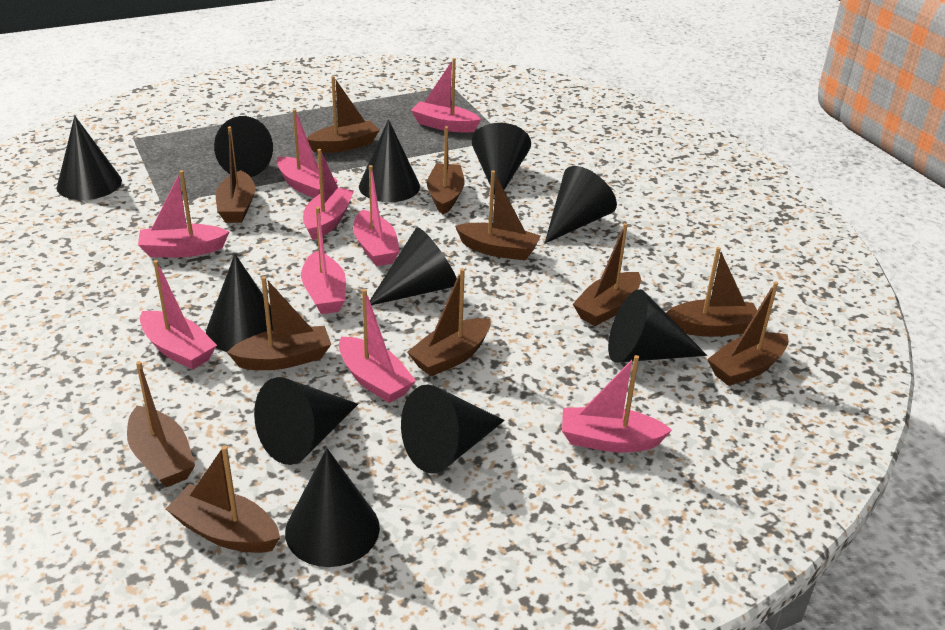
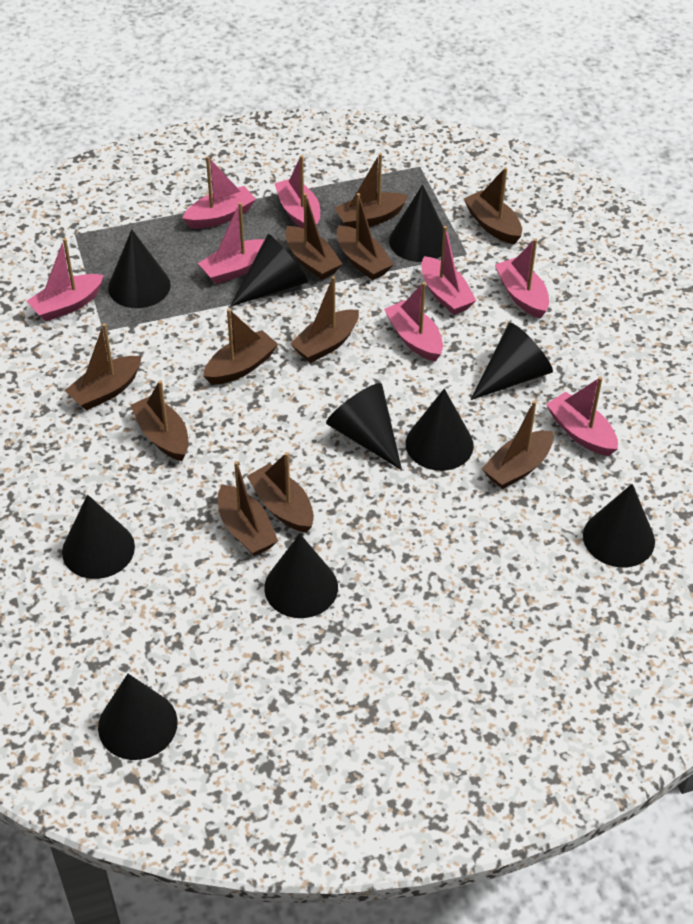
black cone: [57,116,122,200] [206,254,273,352] [214,116,273,177] [254,377,358,465] [285,448,380,567] [359,119,420,202] [370,227,457,305] [401,384,505,473] [472,123,531,195] [545,166,617,243] [608,289,707,363] = 11 -> [62,495,135,579] [98,674,178,760] [108,229,171,308] [230,234,308,307] [264,534,338,618] [326,383,402,470] [389,184,444,262] [406,389,474,471] [471,323,553,400] [583,484,655,567] = 10
pink boat: [138,170,229,257] [140,260,217,370] [276,109,338,198] [301,207,346,314] [303,149,354,240] [339,289,416,403] [353,165,400,266] [411,58,481,133] [562,355,672,453] = 9 -> [27,238,104,322] [182,156,256,229] [198,202,265,284] [274,155,320,229] [384,282,443,362] [421,226,476,315] [495,239,549,318] [546,377,618,456] = 8

